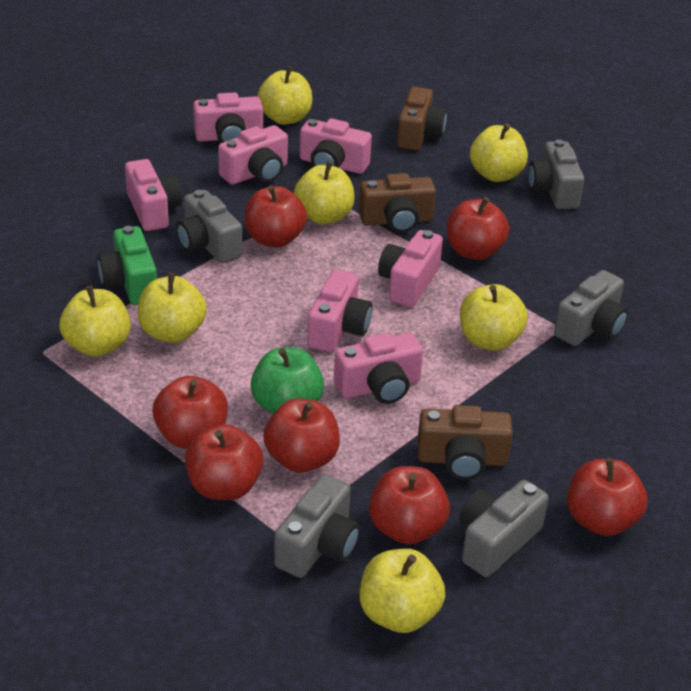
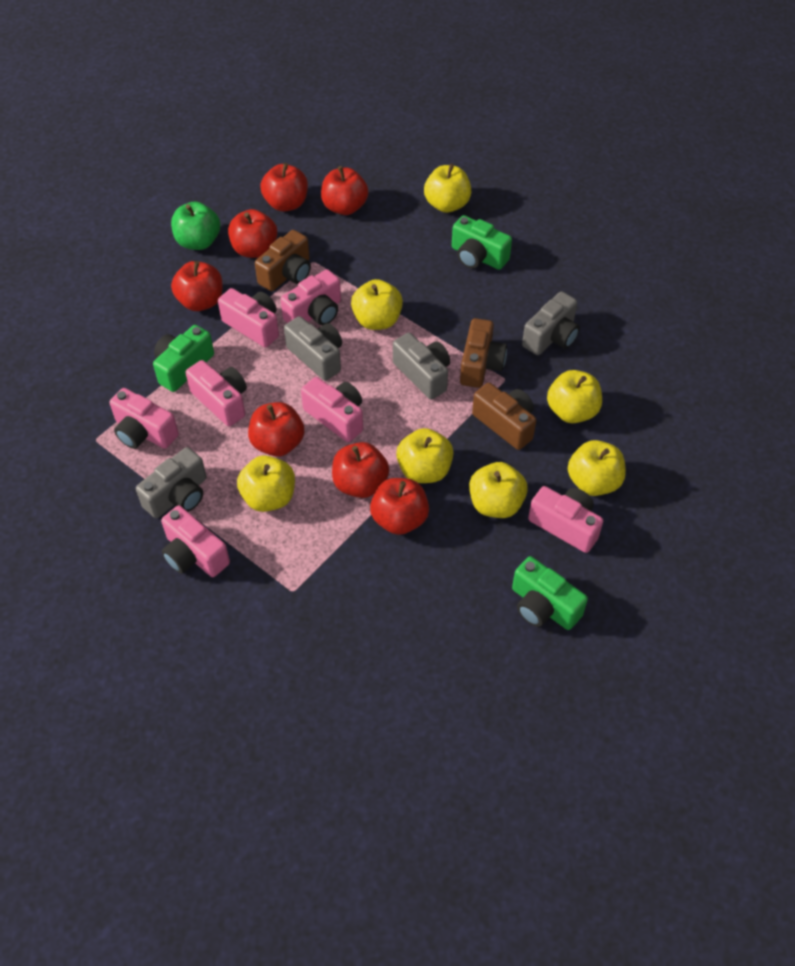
green camera: [98,226,157,305] = 1 -> [153,325,214,392] [452,215,512,270] [512,556,588,630] = 3
grey camera: [176,190,242,263] [274,474,360,578] [459,480,549,577] [528,140,584,209] [554,270,628,346] = 5 -> [136,447,207,518] [284,316,342,381] [393,333,450,400] [522,291,580,355] = 4

